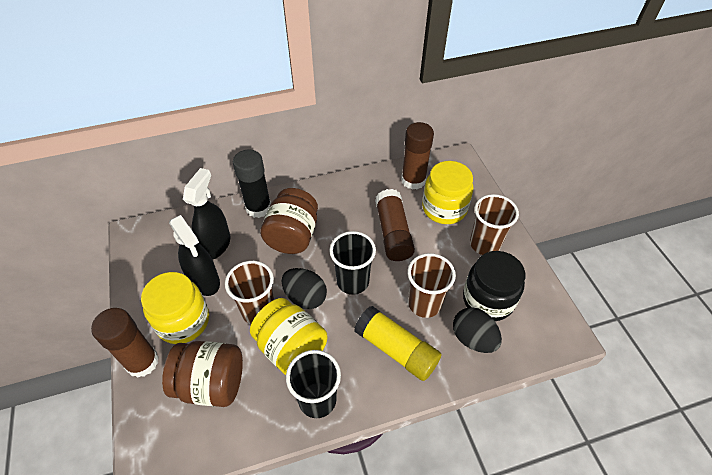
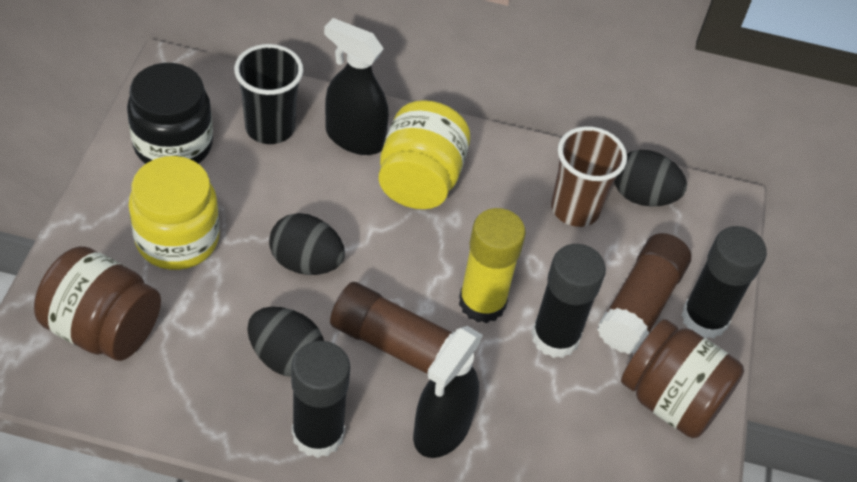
black cup: [286,350,341,418] [329,231,376,295] = 2 -> [234,44,303,144] = 1
black egg: [282,268,327,309] [453,307,502,353] = 2 -> [247,307,324,377] [269,213,345,275] [614,150,687,207] = 3
black glue stick: [233,150,271,218] = 1 -> [291,341,350,458] [532,244,606,358] [681,226,767,339] = 3
brown cup: [225,261,274,324] [407,253,456,318] [470,194,519,255] = 3 -> [551,126,627,227] = 1
brown glue stick: [91,308,159,378] [375,189,415,261] [401,122,434,190] = 3 -> [330,282,455,374] [597,233,691,354] = 2
yellow jar: [141,272,209,344] [250,298,327,375] [422,161,473,224] = 3 -> [128,156,220,270] [378,100,470,209] = 2

